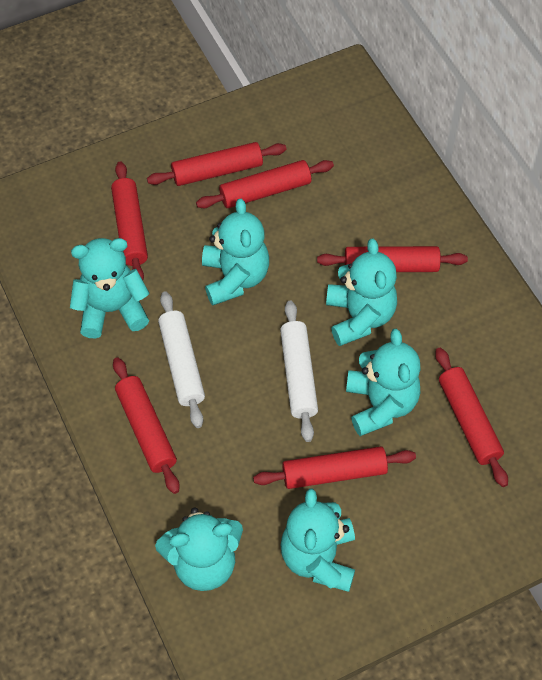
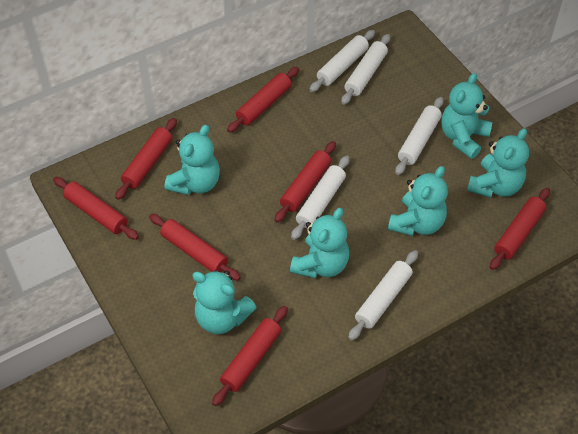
white rolling pin: [158,291,205,428] [280,301,318,442] = 2 -> [291,156,350,240] [309,30,375,92] [341,34,390,105] [348,250,418,341] [395,97,444,175] = 5

